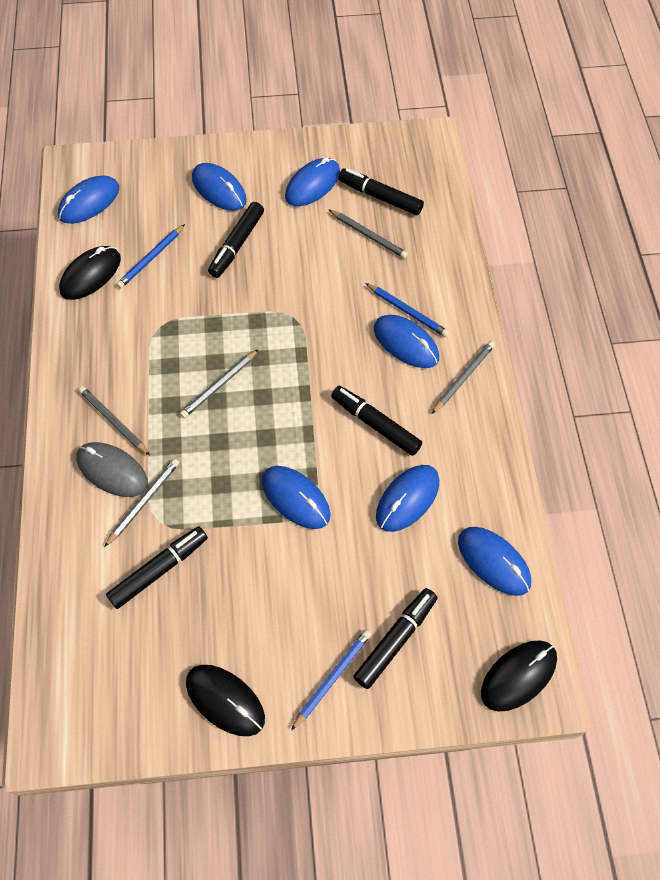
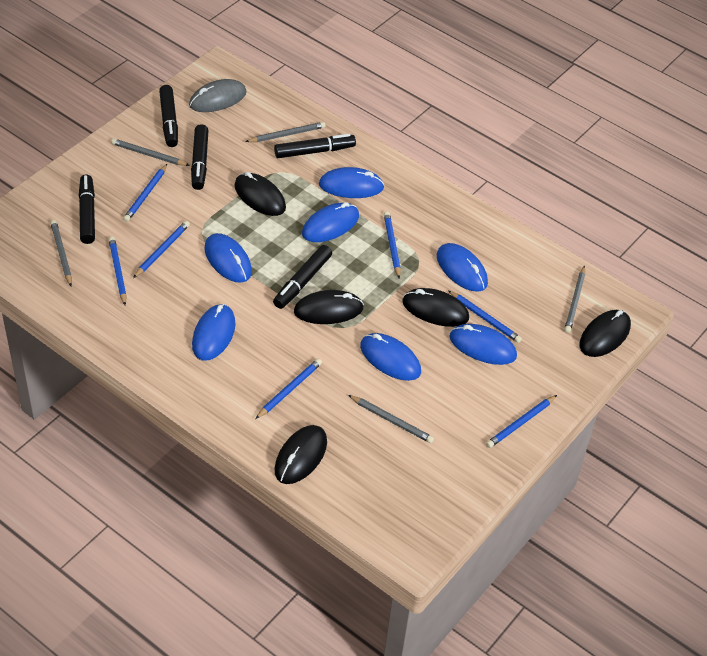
black mouse: [59,246,121,300] [186,665,265,736] [481,640,557,712] = 3 -> [235,172,286,216] [274,425,327,484] [294,290,364,324] [402,288,469,327] [579,310,631,357] = 5
blue pencil: [116,224,185,289] [291,630,371,731] [365,283,449,337] = 3 -> [109,237,127,305] [123,164,167,222] [133,221,190,278] [255,358,322,419] [384,211,401,279] [448,290,522,343] [486,395,557,448] = 7

